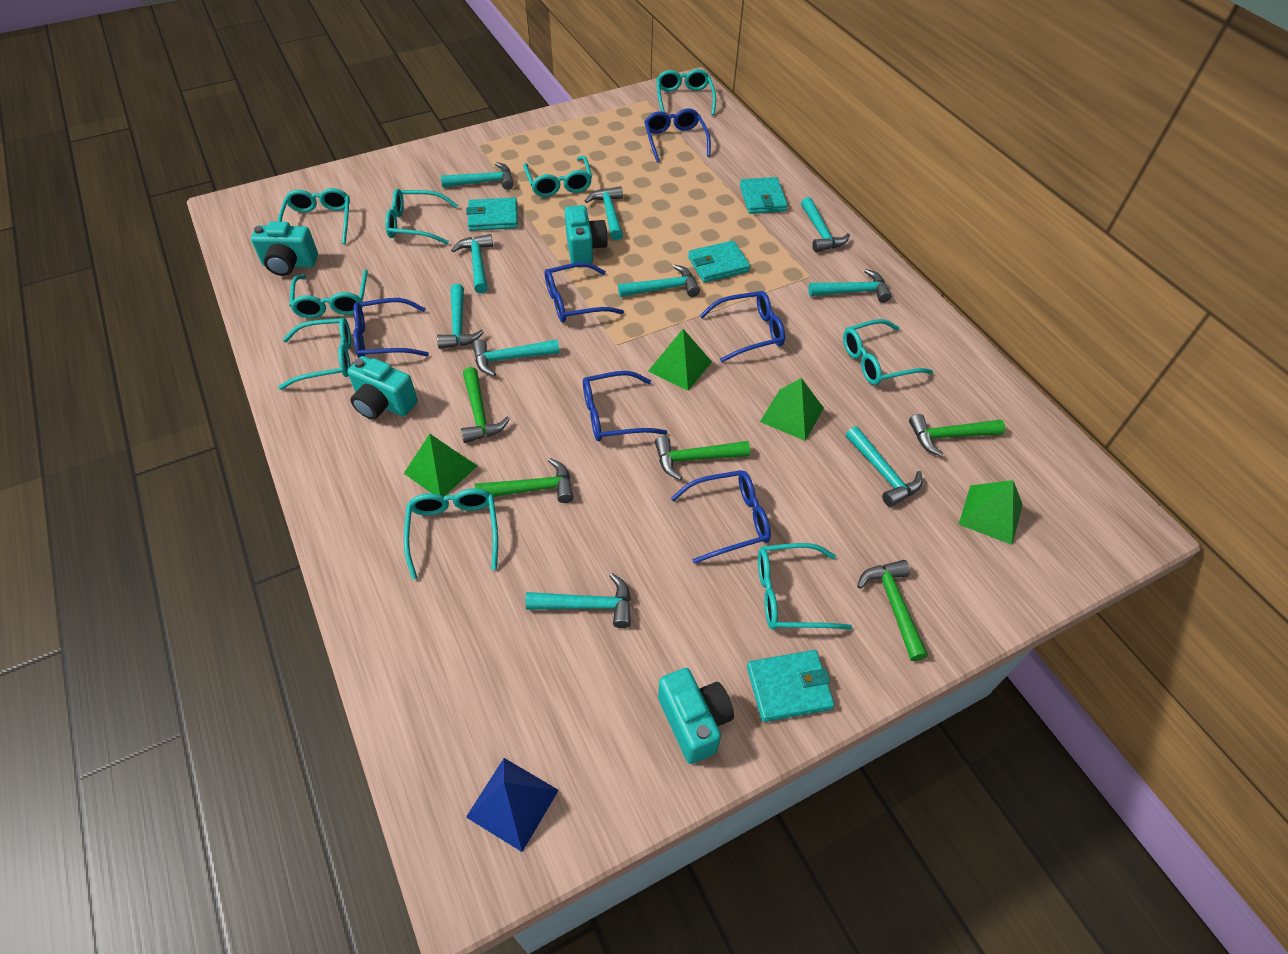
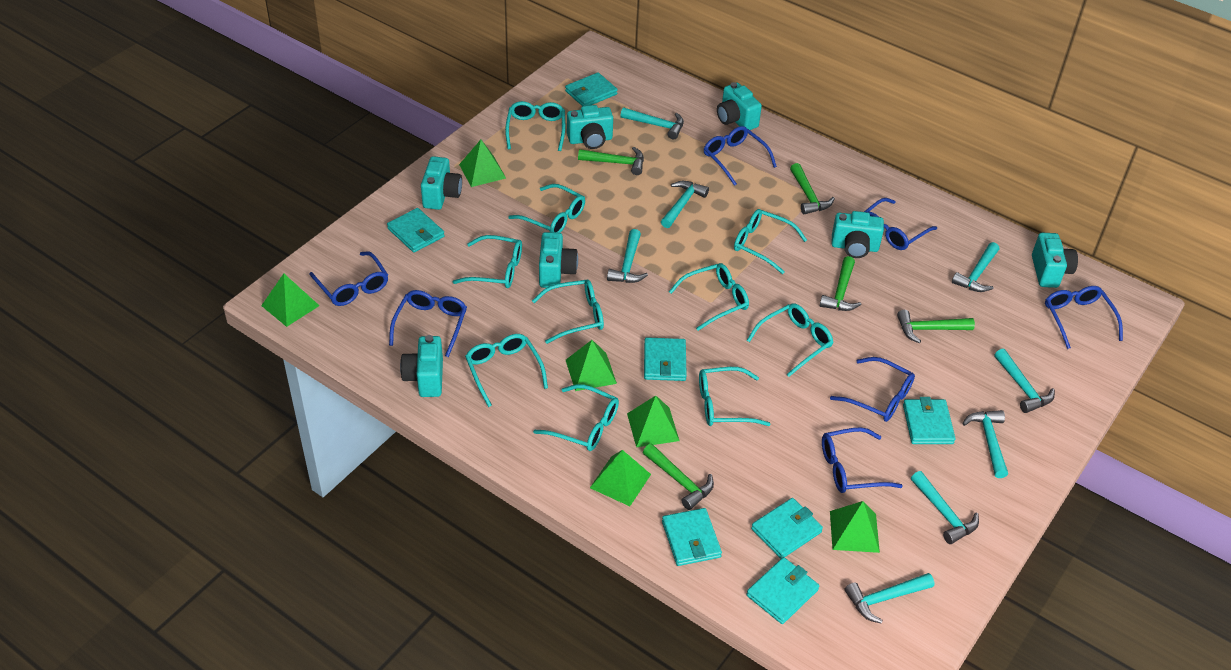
blue glasses: [353,298,429,358] [545,262,624,322] [583,371,667,441] [644,108,711,163] [671,470,771,564] [700,291,785,363] = 6 -> [309,251,388,306] [389,290,467,357] [704,126,777,186] [822,427,903,493] [830,357,915,422] [864,198,937,250] [1045,286,1123,349] = 7
blue pyramid: [466,758,559,852] = 1 -> none = 0
green pyramid: [404,434,477,497] [648,329,712,391] [760,378,824,441] [959,480,1023,545] = 4 -> [261,274,320,327] [459,140,506,187] [566,340,617,391] [590,450,651,506] [627,396,679,447] [830,501,880,553] = 6
turquoise camera: [251,222,318,276] [348,356,418,420] [565,205,608,264] [658,668,734,764] = 4 -> [400,335,443,397] [421,156,462,210] [539,232,578,288] [567,105,613,149] [717,82,762,130] [831,211,884,258] [1032,233,1078,288] = 7
turquoise glasses: [278,188,350,244] [278,318,351,390] [289,270,368,318] [385,189,458,244] [404,488,498,580] [523,156,592,197] [656,69,716,116] [758,543,853,630] [843,319,933,385] = 9 -> [453,235,522,288] [465,334,548,407] [505,101,565,151] [508,184,585,233] [532,280,604,344] [533,384,619,451] [669,263,749,331] [699,367,770,426] [734,209,807,274] [747,303,833,377] = 10
turquoise hammer: [437,284,484,349] [441,162,514,190] [451,234,493,294] [472,339,560,376] [525,573,631,628] [585,186,623,240] [618,265,700,297] [801,197,850,252] [808,269,892,303] [846,426,922,507] = 10 -> [607,229,648,283] [620,107,684,140] [661,181,709,228] [845,573,934,624] [911,471,979,544] [952,242,999,292] [962,410,1008,478] [994,349,1055,413] = 8
turquoise wallet: [466,197,518,231] [688,241,750,283] [740,177,788,214] [747,650,835,722] = 4 -> [387,208,445,253] [565,72,618,106] [644,337,687,381] [662,508,722,566] [746,557,819,624] [751,498,823,559] [903,397,956,444] = 7

